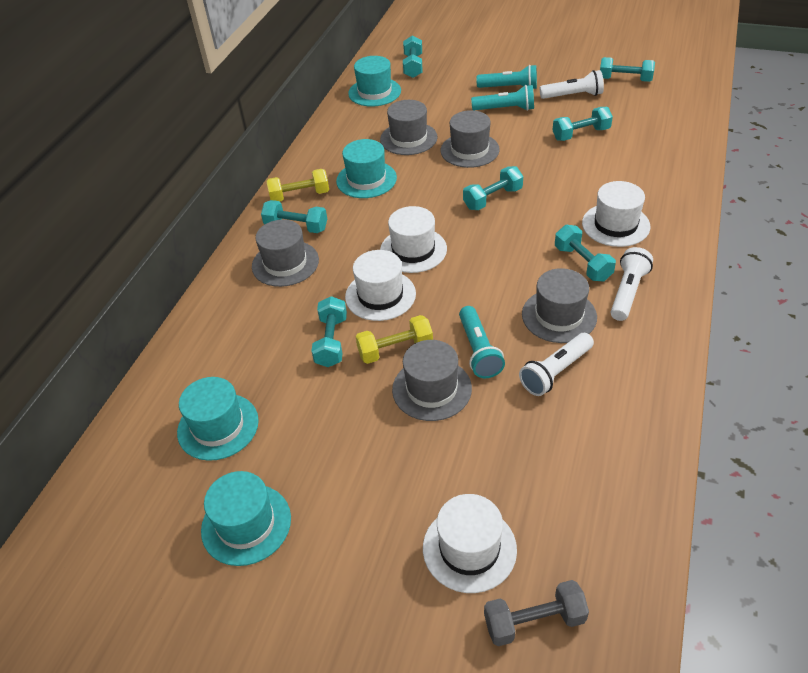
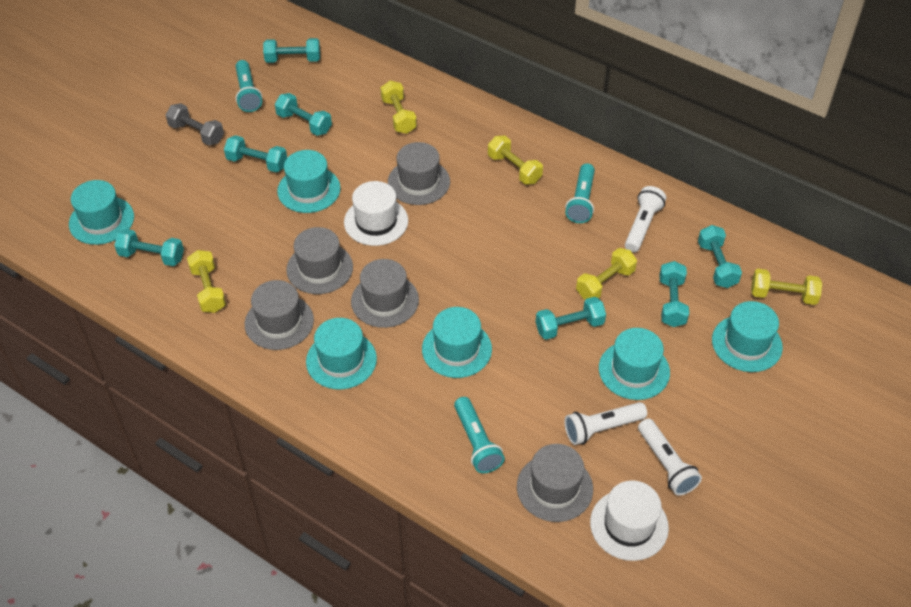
turquoise hat: [177,377,259,461] [201,471,291,566] [336,139,397,198] [348,56,401,107] = 4 -> [69,180,134,245] [277,150,341,213] [306,318,377,389] [422,307,492,378] [599,328,670,400] [712,301,783,372] = 6
white hat: [345,250,416,321] [380,206,447,273] [423,494,517,593] [582,181,651,247] = 4 -> [344,181,408,246] [590,480,669,561] = 2
yellow dumbbell: [266,169,329,201] [355,315,433,364] = 2 -> [187,250,226,313] [380,81,417,134] [488,136,543,185] [576,248,637,299] [751,269,822,305] = 5

